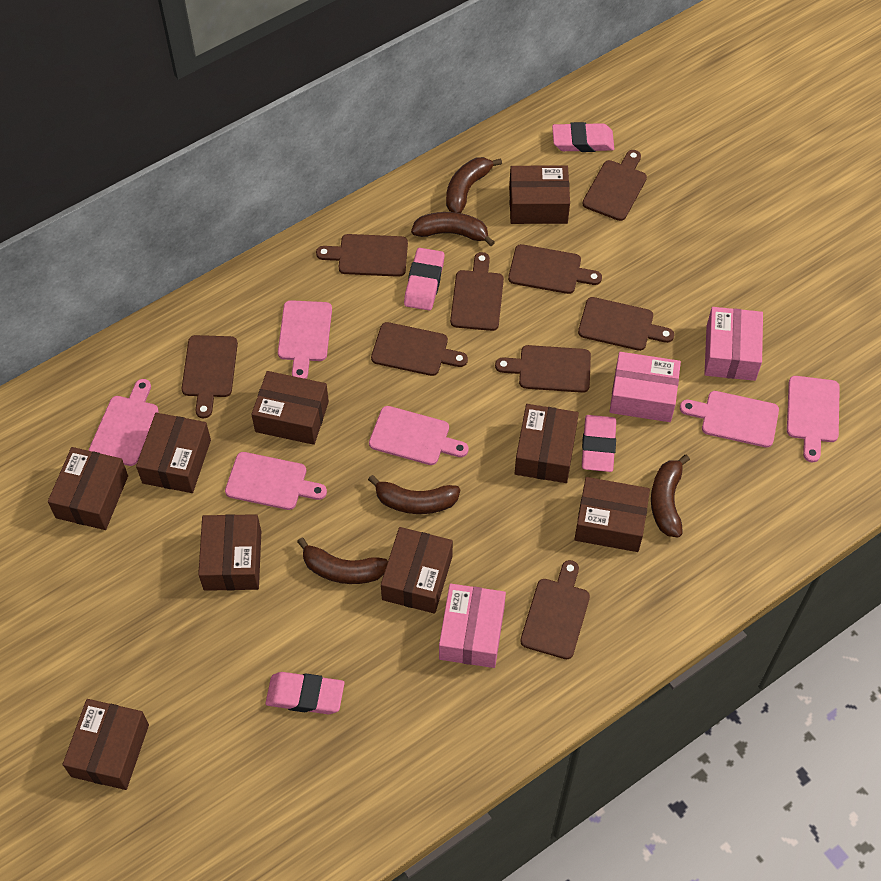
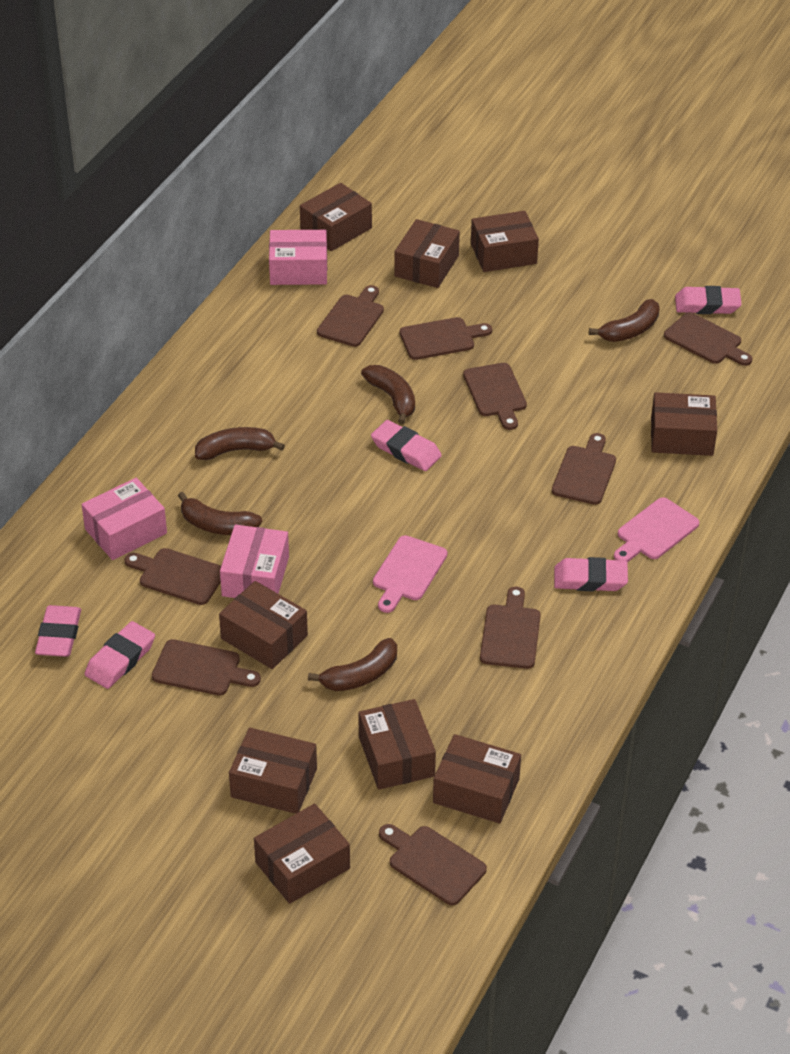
pink cutting board: [89,379,159,466] [225,452,327,510] [278,300,332,379] [369,406,469,465] [680,391,779,448] [787,376,840,462] = 6 -> [373,535,447,613] [614,497,699,562] = 2
pink eraser: [266,672,345,714] [404,248,445,311] [552,122,614,152] [582,415,616,472] = 4 -> [35,605,81,657] [85,621,155,689] [371,420,442,471] [554,557,628,591] [675,286,742,314] = 5

